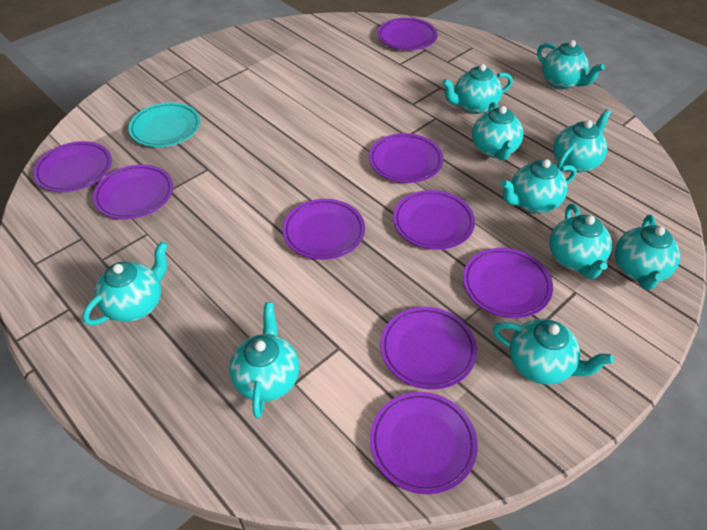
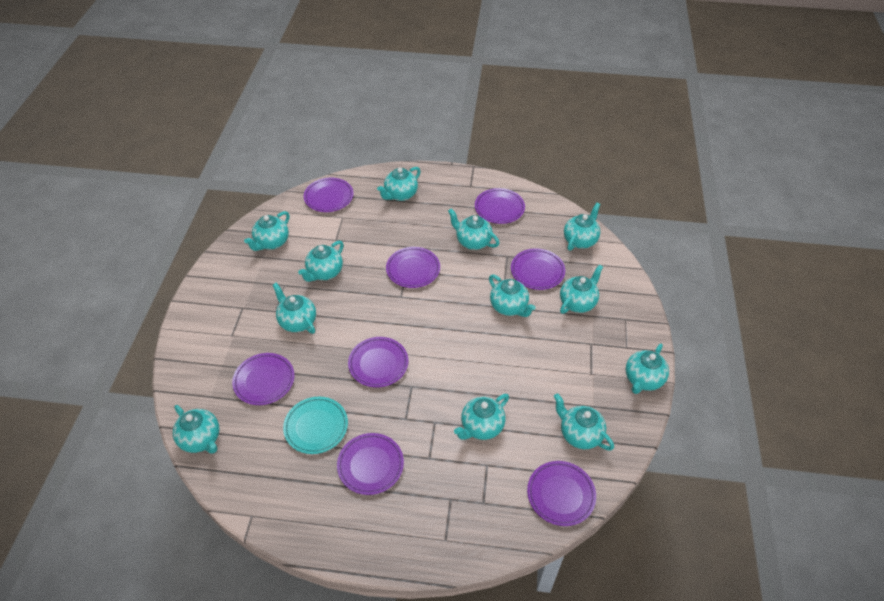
purple plate: [33,141,112,192] [93,164,173,219] [283,199,365,260] [369,133,444,183] [370,392,478,494] [378,18,438,50] [380,307,477,390] [393,190,475,250] [463,248,553,318] = 9 -> [232,353,294,405] [304,178,354,212] [337,433,404,495] [348,337,408,387] [386,247,440,288] [475,188,525,224] [511,248,565,290] [527,461,596,526] = 8
turquoise teapot: [83,241,168,325] [229,302,299,419] [442,64,513,114] [472,102,523,160] [493,319,614,385] [501,159,577,213] [537,40,605,89] [549,204,612,279] [553,109,611,173] [615,215,681,290] = 10 -> [173,405,219,453] [244,211,290,251] [273,283,316,334] [298,241,344,282] [377,167,421,201] [448,209,500,250] [454,394,509,440] [489,275,535,317] [554,393,614,451] [560,265,603,314] [564,203,600,251] [626,344,669,394] = 12

